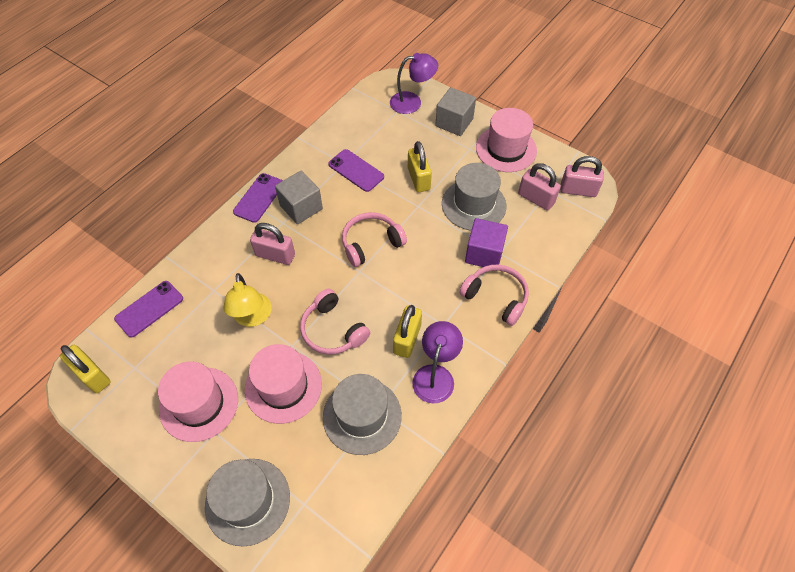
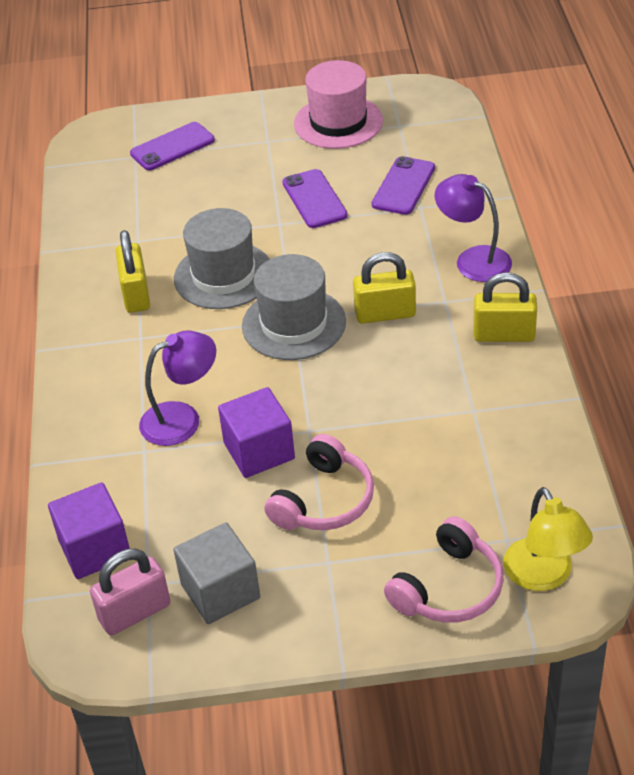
grey cube: [275,171,323,224] [436,87,476,136] = 2 -> [173,522,260,624] = 1
grey hat: [205,459,290,547] [323,374,402,455] [442,163,506,231] = 3 -> [174,208,269,309] [242,254,346,360] = 2
pink hat: [158,362,238,442] [245,344,322,424] [476,108,537,172] = 3 -> [294,60,383,149] = 1
pink headphones: [300,289,370,355] [342,212,407,267] [460,265,529,326] = 3 -> [264,434,374,530] [384,516,504,623] = 2
pink padlock: [250,223,295,265] [518,163,561,210] [560,156,604,197] = 3 -> [90,549,171,635] = 1
purple cube: [465,218,508,267] = 1 -> [48,482,130,579] [218,387,295,478] = 2

